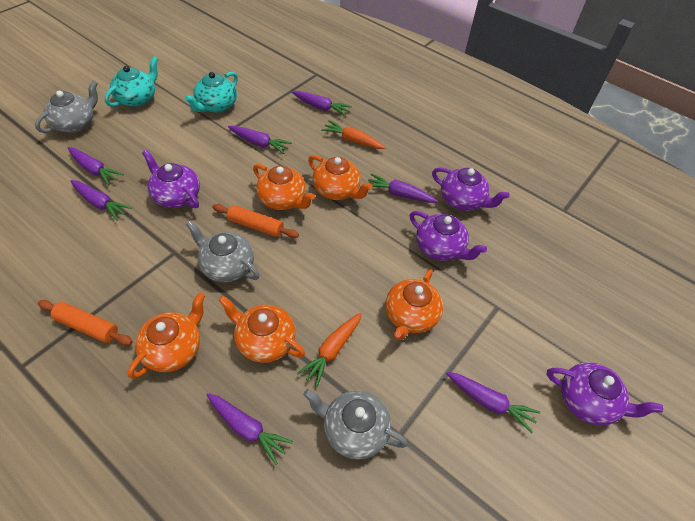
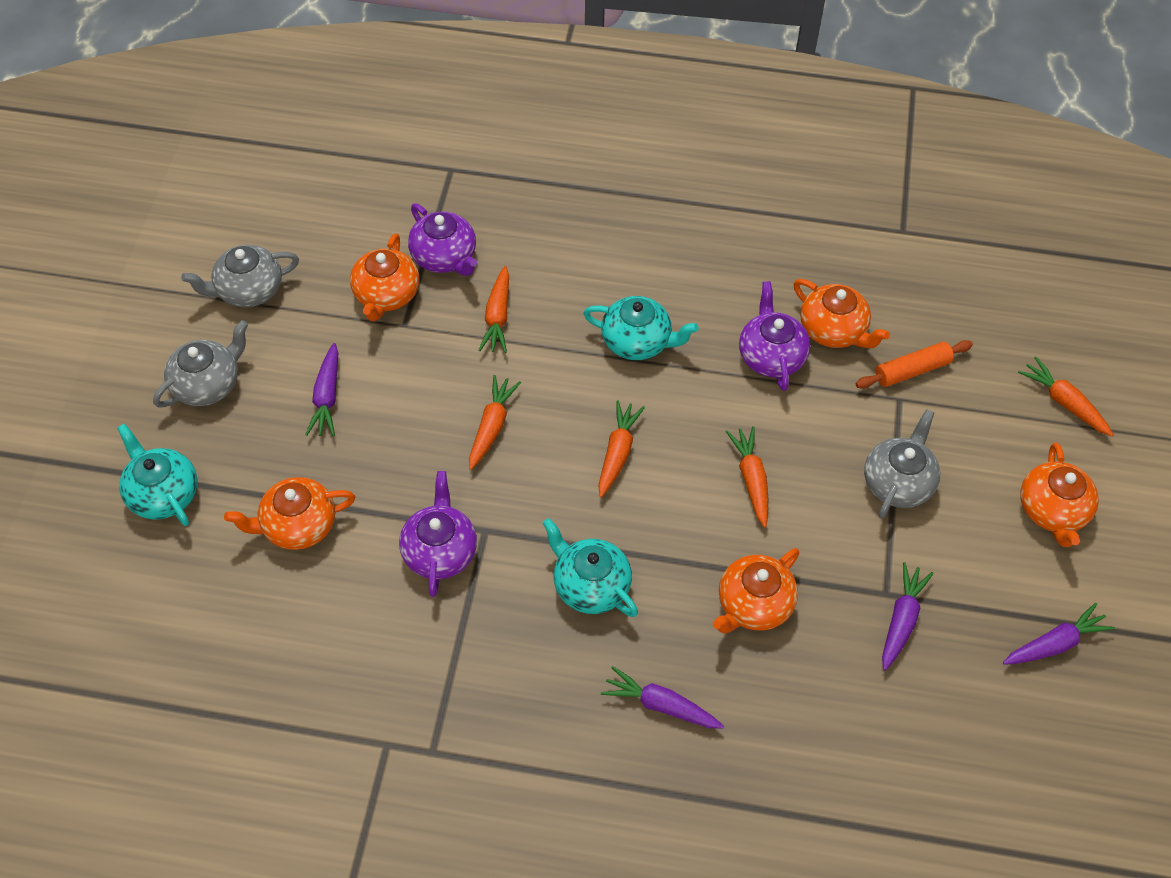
orange carrot: [297,313,362,387] [321,120,385,149] = 2 -> [469,375,521,470] [479,266,509,353] [598,400,645,498] [726,426,768,528] [1018,357,1114,436] = 5
orange rolling pin: [38,300,133,345] [212,204,299,238] = 2 -> [856,340,973,389] = 1
purple carrot: [68,147,124,186] [70,180,132,221] [206,393,293,465] [228,126,292,154] [292,91,352,116] [368,174,438,203] [446,372,540,433] = 7 -> [305,343,338,436] [601,666,724,729] [882,562,934,671] [1003,603,1115,665] = 4
purple teapot: [142,150,200,208] [410,211,487,261] [432,167,510,211] [547,362,663,426] = 4 -> [399,471,477,597] [408,203,477,276] [739,281,810,391] = 3
turquoise teapot: [105,57,158,107] [184,72,238,113] = 2 -> [117,424,198,526] [543,518,638,617] [583,296,699,360] = 3

